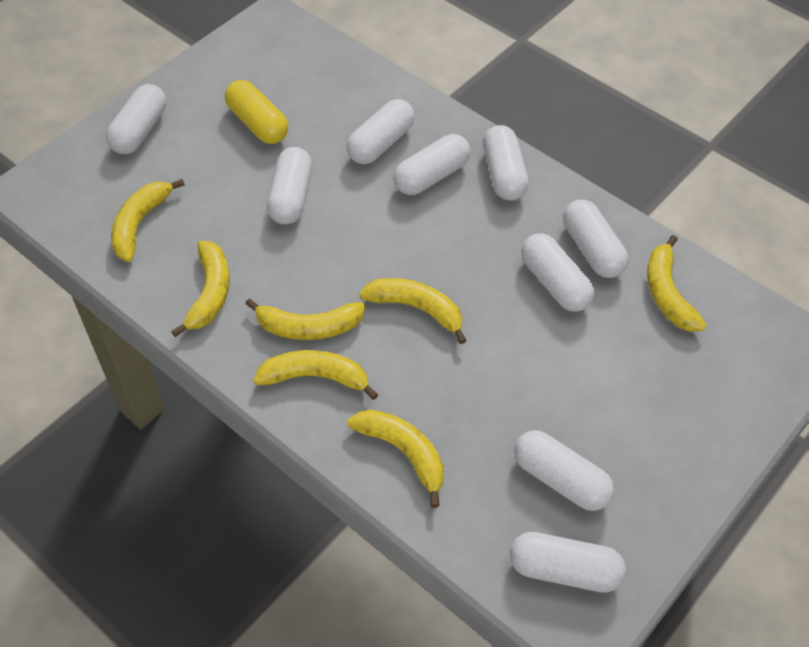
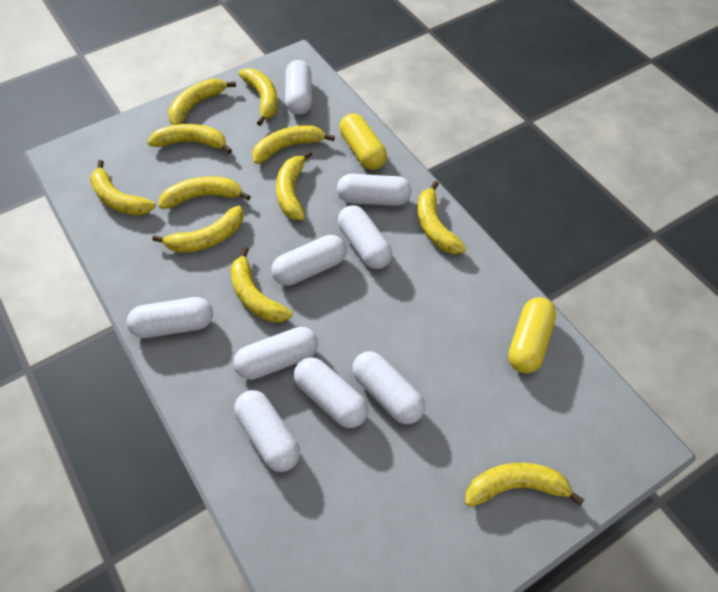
yellow banana: [111,179,185,262] [171,241,230,337] [245,298,365,340] [253,350,378,400] [348,410,444,508] [359,278,467,344] [647,235,706,332] = 7 -> [90,160,155,216] [148,124,232,154] [152,206,244,253] [158,176,251,209] [168,79,236,125] [231,247,292,323] [239,68,278,126] [252,125,335,164] [276,150,313,220] [417,181,466,254] [465,463,584,507] = 11
yellow capsule: [225,80,288,144] = 1 -> [340,113,387,170] [508,297,556,374] = 2

